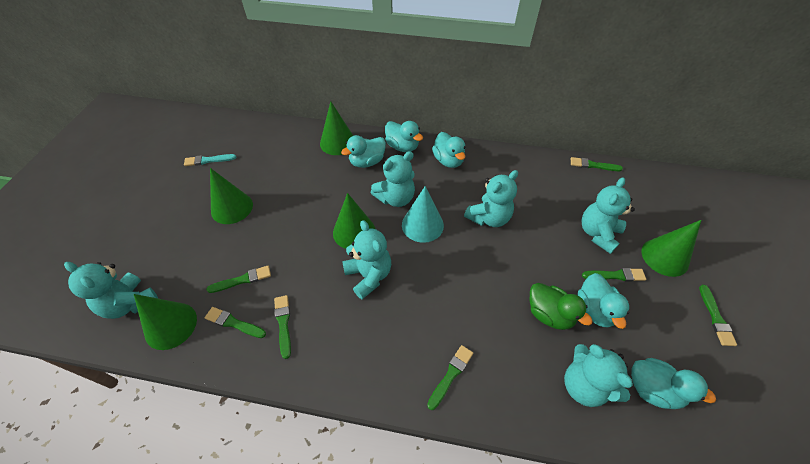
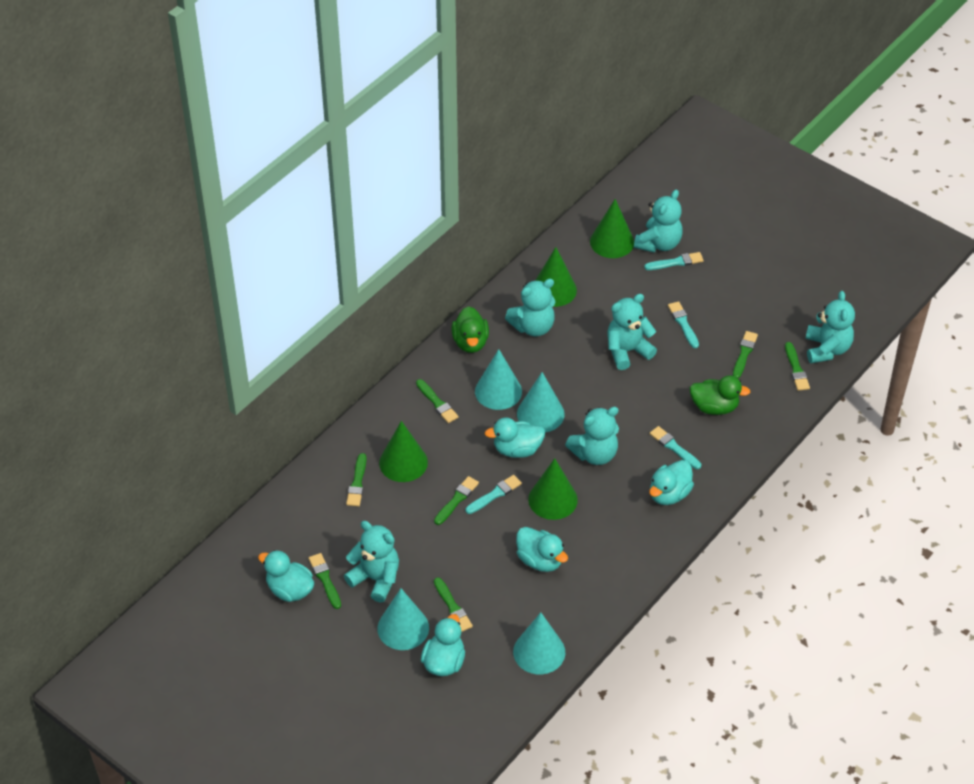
green cone: [134,294,197,350] [210,168,253,224] [320,101,353,155] [333,193,375,249] [642,220,701,277] = 5 -> [379,421,428,482] [528,458,578,520] [536,247,577,307] [590,199,634,258] = 4
green duck: [530,283,592,330] = 1 -> [452,306,489,353] [690,375,750,415] = 2
turquoise brush: [184,154,236,166] = 1 -> [466,475,522,514] [644,252,704,270] [650,426,701,469] [668,301,699,348] = 4
turquoise cone: [402,186,444,243] = 1 -> [377,588,429,650] [475,349,522,410] [513,612,565,674] [517,372,565,433] = 4

